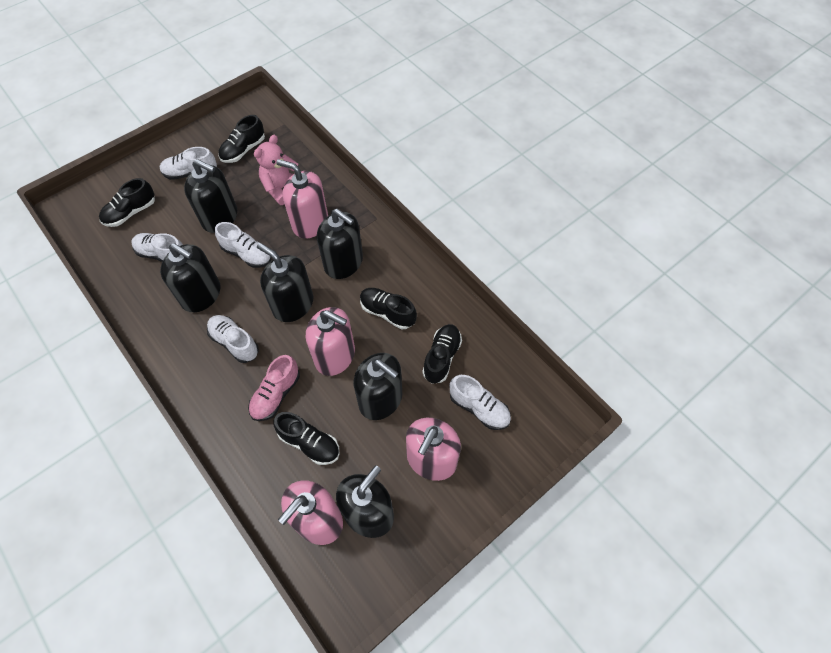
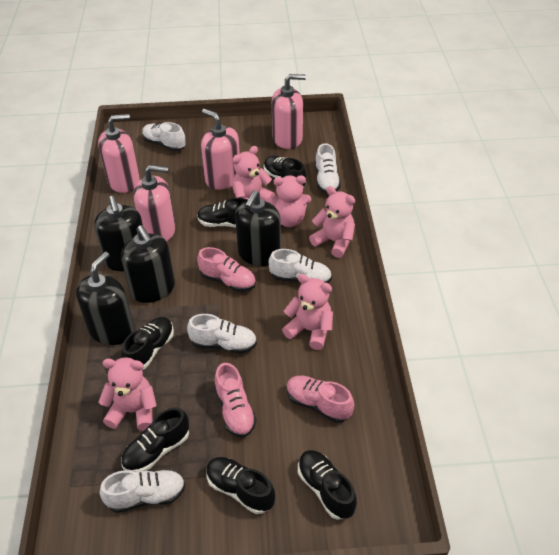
black shoe: [99,178,155,227] [218,115,265,163] [273,412,340,465] [360,288,417,329] [422,324,462,384] = 5 -> [121,407,189,472] [122,317,174,370] [197,198,248,227] [206,457,275,514] [264,156,306,187] [298,450,357,520] = 6
black soap dispenser: [160,243,220,312] [184,159,237,233] [257,243,313,322] [317,209,363,279] [336,465,394,538] [354,353,402,420] = 6 -> [76,252,135,345] [94,196,143,271] [121,225,175,303] [235,190,281,266] = 4
pink shoe: [248,355,300,421] = 1 -> [197,247,256,292] [214,363,257,438] [286,376,354,423] = 3
pink teddy bear: [254,135,298,205] = 1 -> [98,357,157,431] [232,146,275,202] [266,175,311,227] [282,274,333,350] [309,186,355,258] = 5

